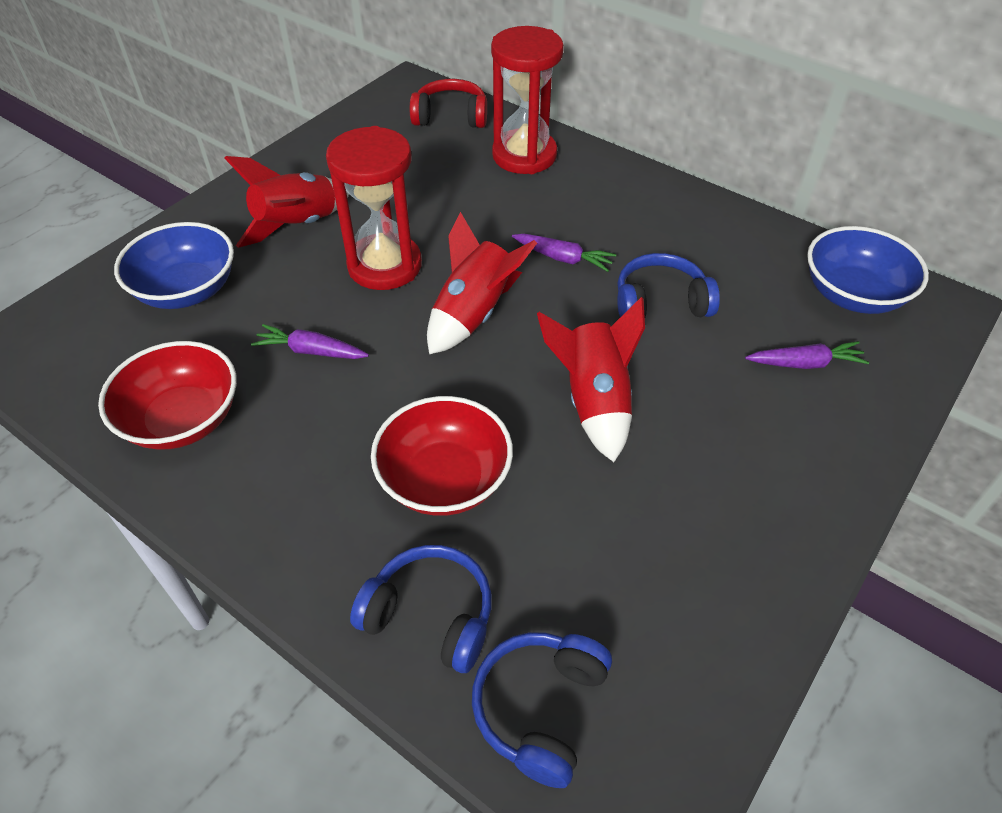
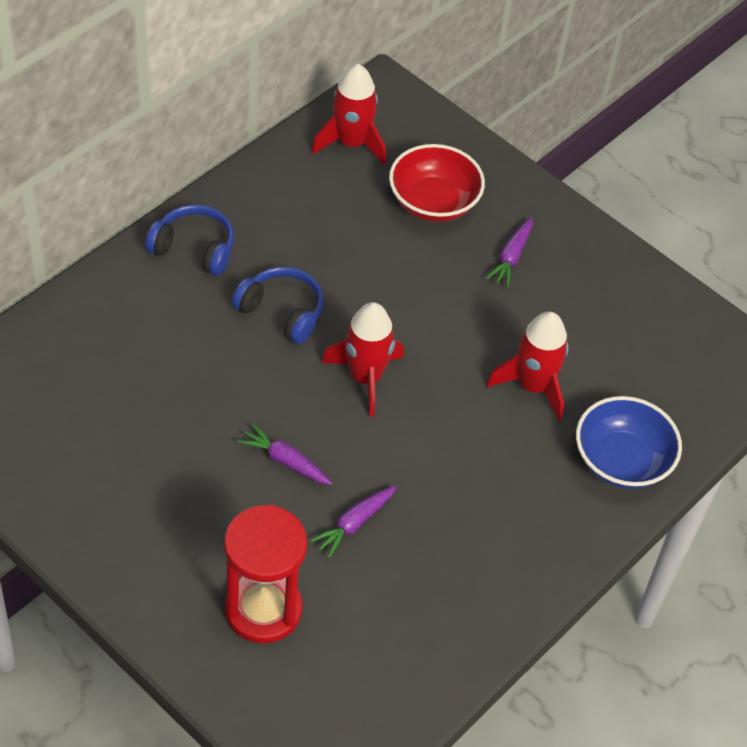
blue bowl: [114,222,234,309] [807,226,929,314] = 2 -> [576,396,682,489] = 1
blue headphones: [350,545,492,673] [472,632,612,788] [617,253,720,317] = 3 -> [145,205,234,276] [232,267,324,344] = 2
red bowl: [98,341,237,449] [371,396,513,516] = 2 -> [389,144,485,222] = 1
red headphones: [410,79,487,128] = 1 -> none = 0
red hourglass: [326,126,422,290] [491,26,564,174] = 2 -> [224,505,307,643] = 1

